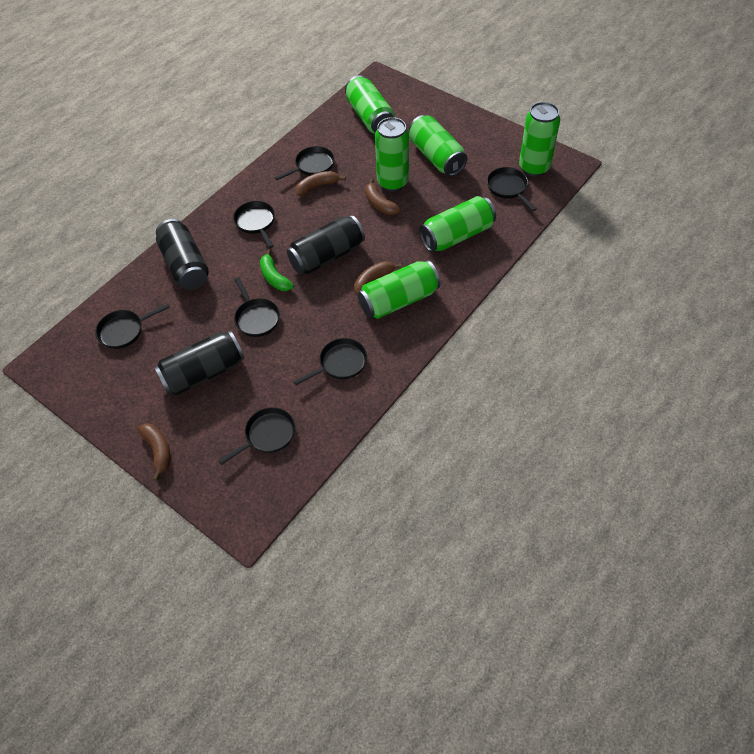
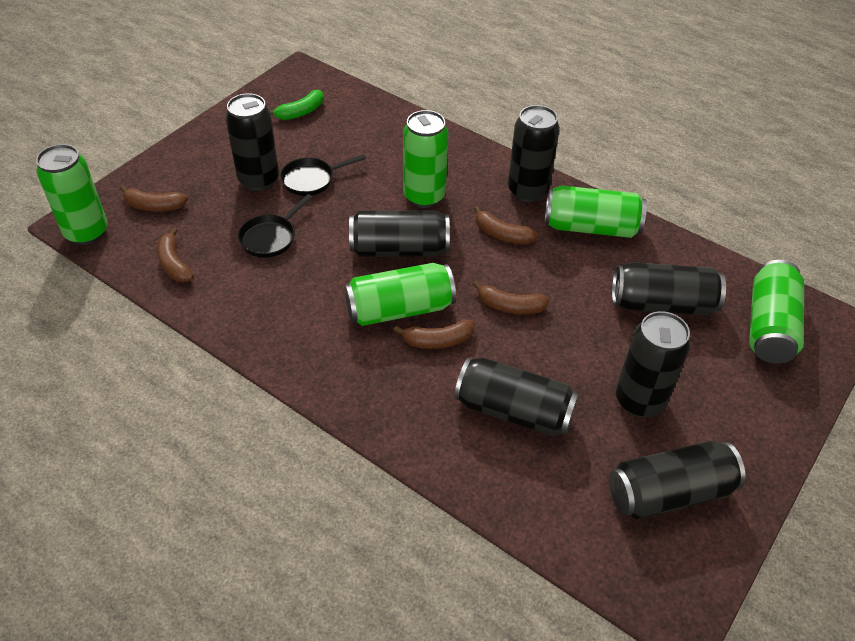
black can: [154,331,244,395] [156,219,209,290] [287,215,365,274] = 3 -> [225,93,279,191] [349,211,450,257] [454,357,579,437] [508,105,560,202] [609,441,746,519] [612,262,726,316] [616,311,691,418] = 7
black pan: [95,304,170,349] [218,407,295,465] [233,201,275,248] [234,277,280,337] [275,146,335,180] [293,338,367,385] [487,167,537,211] = 7 -> [238,194,312,258] [280,154,366,196] = 2
brown banana: [138,423,171,481] [295,171,346,196] [354,261,402,296] [365,179,400,215] = 4 -> [120,185,188,212] [157,227,194,282] [394,320,474,349] [472,281,549,314] [474,206,538,244] = 5
green can: [345,75,395,134] [358,260,440,319] [375,117,409,192] [409,115,468,176] [419,196,496,252] [519,102,560,177] = 6 -> [36,144,108,245] [344,263,456,326] [403,110,449,208] [545,186,647,238] [749,260,804,364] = 5

